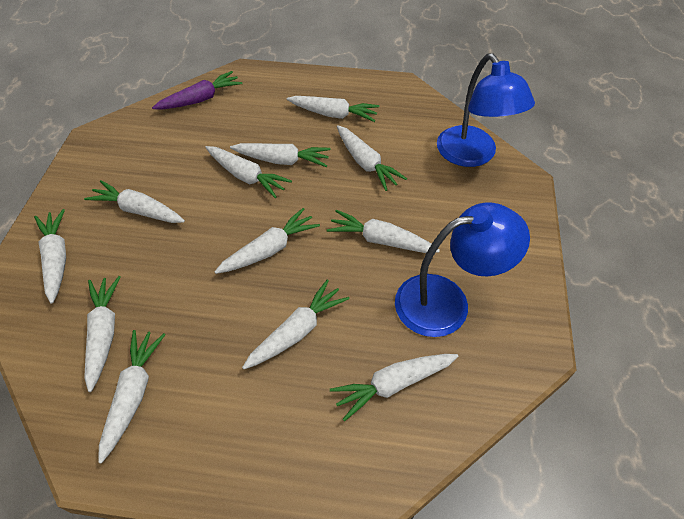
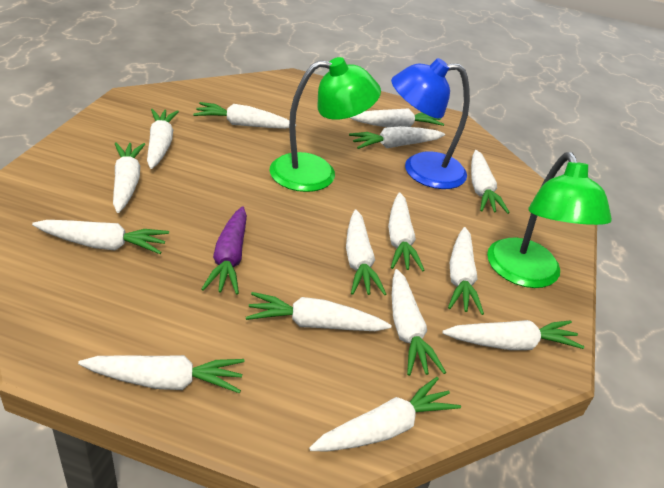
blue lamp: [395,203,530,337] [437,53,535,167] = 2 -> [391,58,470,189] = 1
green lamp: none = 0 -> [270,57,381,192] [487,152,612,288] = 2
white carrot: [34,209,66,304] [84,180,185,223] [84,276,121,392] [98,330,166,463] [205,146,292,198] [214,208,320,274] [230,143,331,167] [242,280,349,369] [287,96,379,122] [327,210,440,253] [330,354,458,422] [337,125,407,191] = 12 -> [32,220,169,254] [78,355,244,393] [113,143,145,213] [147,109,179,169] [193,102,296,129] [246,292,391,331] [309,377,461,451] [346,210,386,295] [349,126,445,149] [350,108,444,127] [388,192,425,272] [392,269,446,376] [442,320,584,350] [448,227,484,315] [471,150,510,214] = 15

